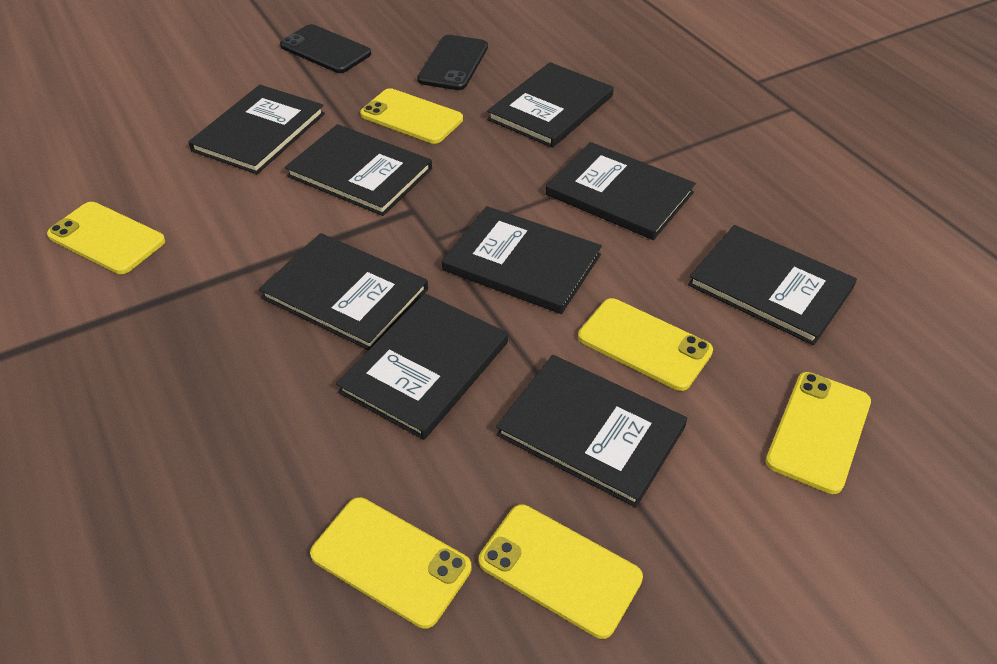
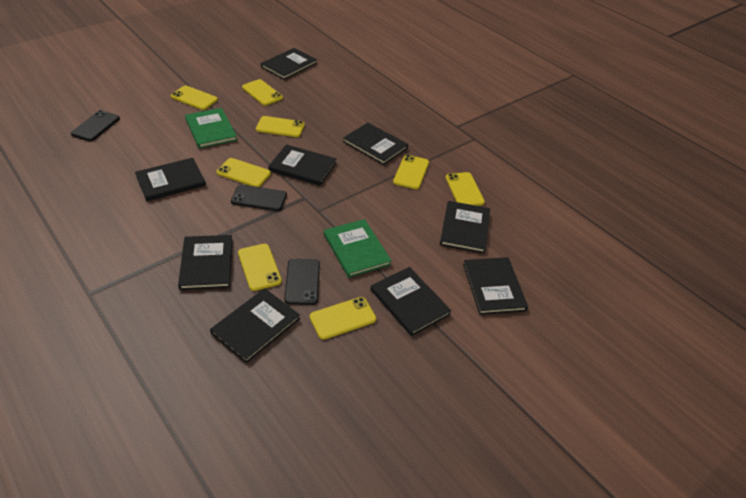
black phone: [280,24,371,73] [417,35,488,90] = 2 -> [71,110,120,141] [231,185,287,211] [284,259,320,305] = 3
green book: none = 0 -> [185,108,237,149] [324,219,391,278] = 2
yellow phone: [47,202,165,274] [310,497,472,629] [360,88,463,144] [479,505,643,639] [578,298,713,391] [766,372,871,494] = 6 -> [171,86,218,110] [217,158,271,187] [238,244,282,291] [242,79,283,106] [256,116,305,137] [310,297,376,340] [393,155,429,189] [446,172,485,206] = 8

